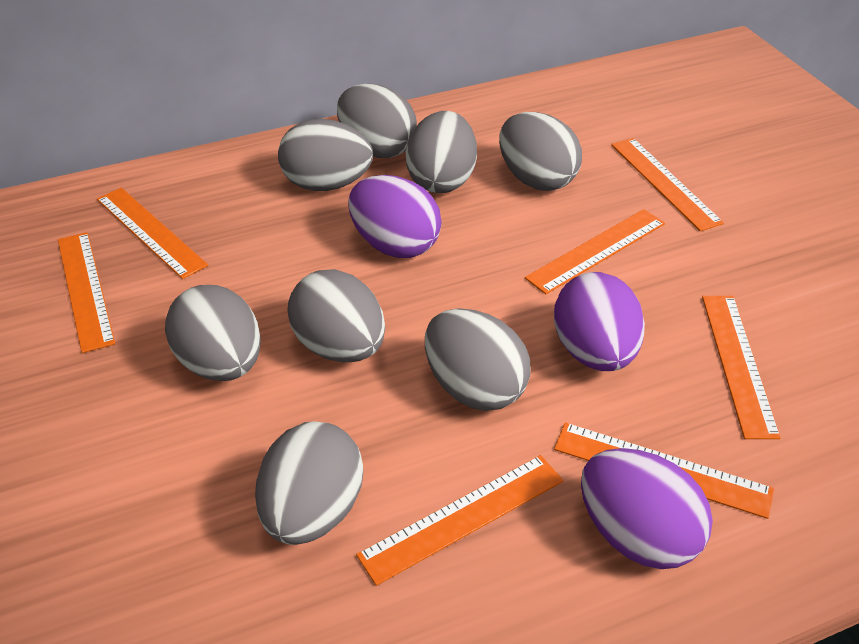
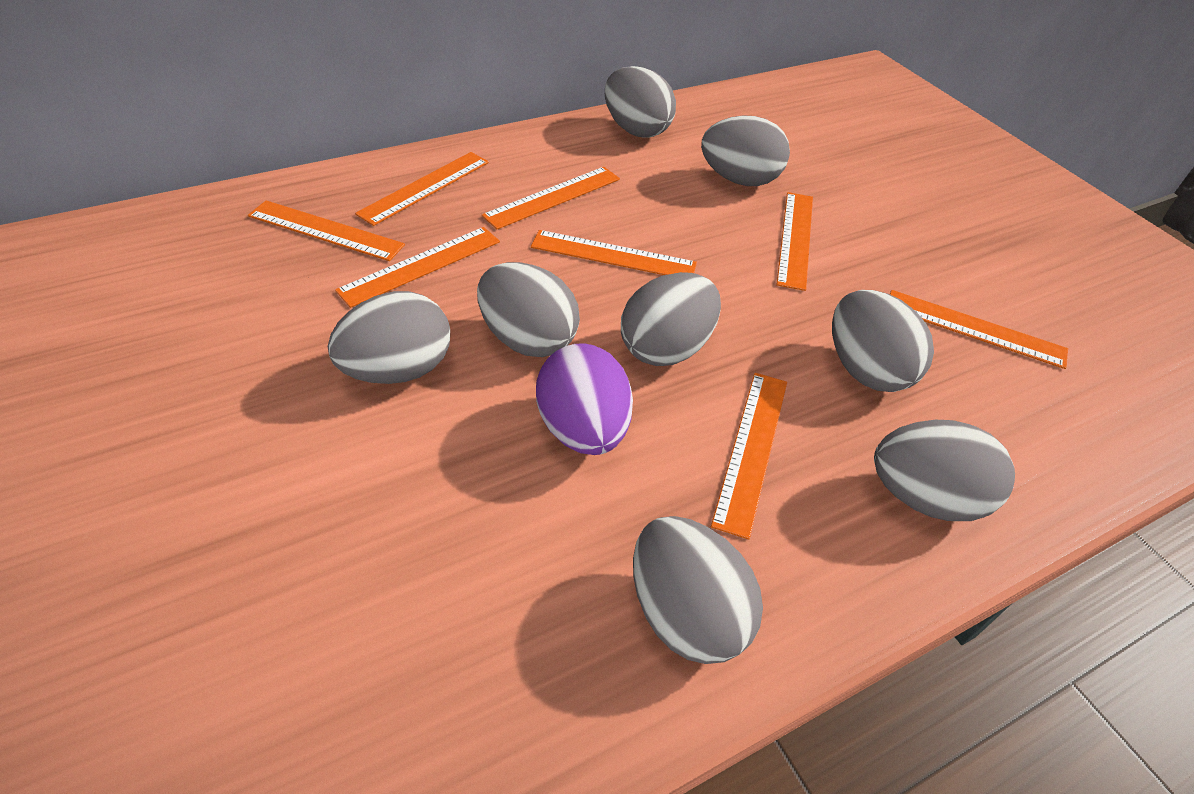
orange ruler: [58,232,115,353] [97,188,208,279] [356,455,563,586] [525,209,665,294] [554,422,774,519] [611,138,724,231] [702,296,781,439] = 7 -> [248,200,405,261] [335,227,500,308] [355,152,489,226] [482,167,620,229] [531,230,697,275] [711,373,787,539] [776,192,813,291] [890,290,1068,369] = 8
purple egg: [348,175,442,258] [554,272,645,371] [581,448,713,569] = 3 -> [536,343,633,455] = 1

